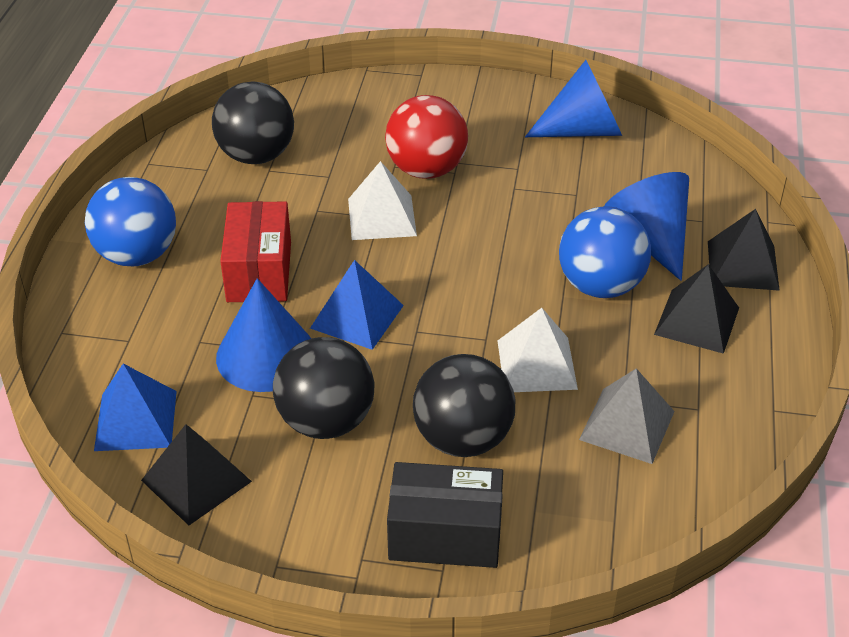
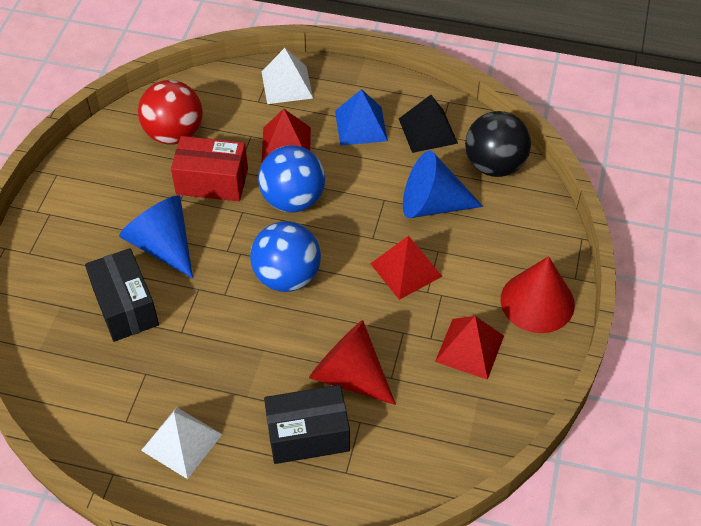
black ball: [212,82,294,164] [273,337,374,439] [413,354,515,457] = 3 -> [465,111,531,177] = 1
black box: [387,462,503,568] = 1 -> [85,248,159,342] [264,385,350,464] = 2
black pyramid: [141,424,252,525] [654,264,739,354] [708,209,780,291] = 3 -> [399,95,458,153] = 1
blue cone: [216,278,311,392] [525,60,622,137] [604,172,689,281] = 3 -> [119,195,193,278] [403,151,483,218] = 2
blue pyramid: [94,364,177,451] [310,260,404,350] = 2 -> [335,89,388,146] = 1
grey pyramid: [579,368,675,464] = 1 -> none = 0
red cone: none = 0 -> [309,320,396,405] [501,256,575,333] = 2
red pyramid: none = 0 -> [261,109,311,163] [370,236,443,300] [435,316,504,380] = 3

